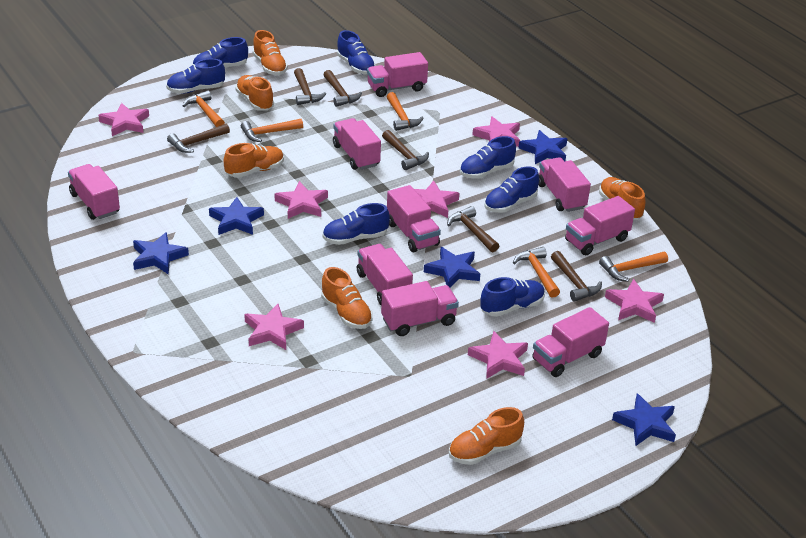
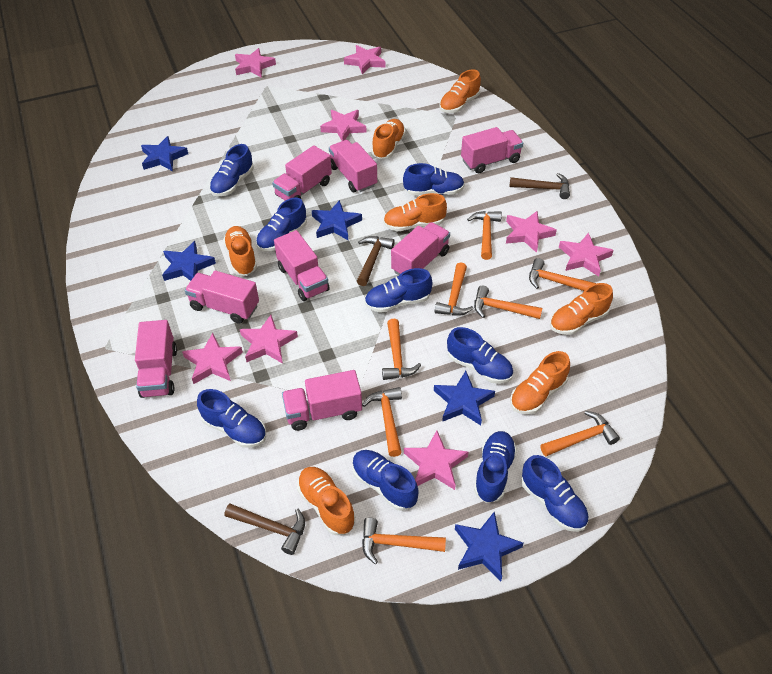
blue shoe: [166,59,225,94] [192,37,248,68] [323,203,390,245] [337,30,376,74] [460,136,516,179] [480,277,545,317] [484,166,539,213] = 7 -> [197,389,266,448] [209,144,254,196] [256,198,307,251] [352,450,418,511] [365,268,432,313] [403,163,465,195] [447,327,513,384] [474,431,517,503] [521,455,589,532] = 9
brown hammer: [167,123,230,153] [294,68,326,105] [323,70,362,107] [382,130,429,170] [447,206,499,252] [551,251,602,302] = 6 -> [225,504,305,555] [357,236,395,286] [510,173,570,199] = 3
orange hammer: [183,90,225,127] [241,119,303,142] [387,92,423,131] [513,247,560,298] [599,252,668,282] = 5 -> [362,387,402,457] [362,518,446,564] [382,319,421,380] [435,262,474,316] [467,211,502,260] [474,285,542,319] [529,258,596,291] [541,411,620,456] = 8
orange shoe: [223,143,284,178] [235,75,274,111] [253,30,288,75] [321,267,373,329] [449,407,524,465] [599,177,645,220] = 6 -> [223,226,257,276] [297,467,355,535] [372,119,406,159] [383,193,447,231] [439,69,481,113] [510,351,570,414] [550,283,613,335] = 7
pink star: [98,103,149,136] [244,304,304,350] [275,181,328,219] [414,180,459,218] [468,331,528,379] [472,116,520,147] [605,279,664,323] = 7 -> [182,333,243,384] [235,48,276,78] [240,315,298,364] [320,110,367,141] [344,45,385,74] [404,430,469,490] [506,211,557,253] [559,233,613,276] = 8
pink truck: [68,164,120,220] [333,118,381,170] [357,244,413,305] [367,52,428,97] [381,281,459,336] [387,185,441,252] [532,307,609,377] [539,157,591,212] [565,196,635,255] = 9 -> [135,320,177,398] [185,271,259,324] [272,145,332,201] [274,230,330,301] [282,370,362,431] [329,140,377,192] [391,222,450,275] [461,127,523,173] = 8

